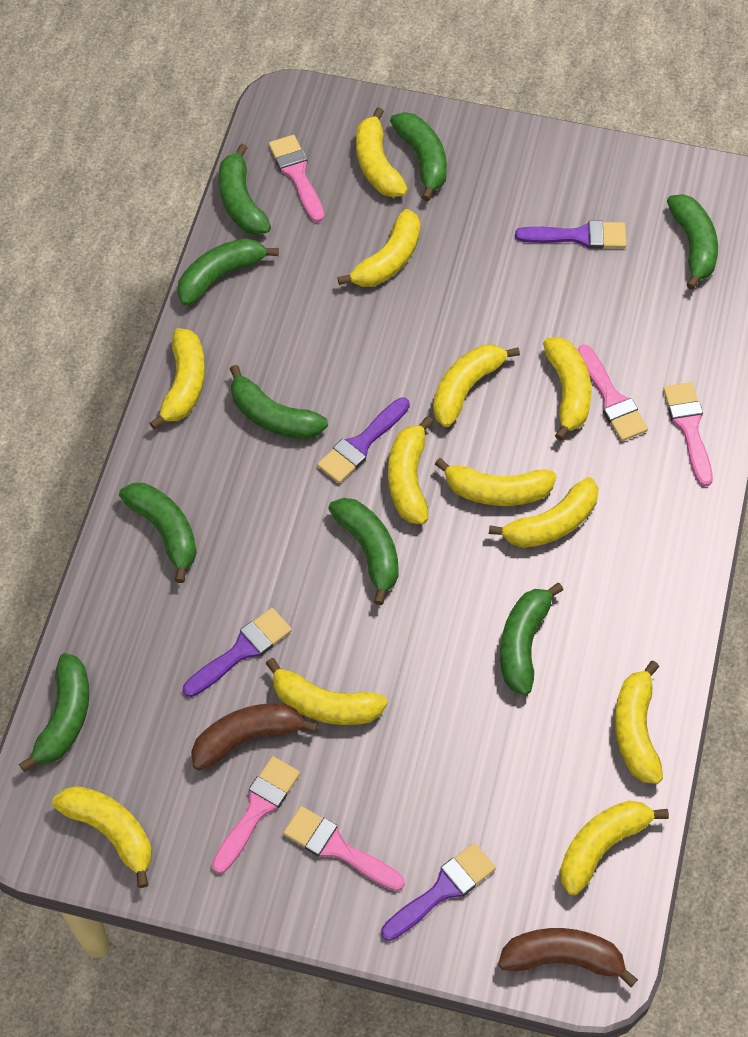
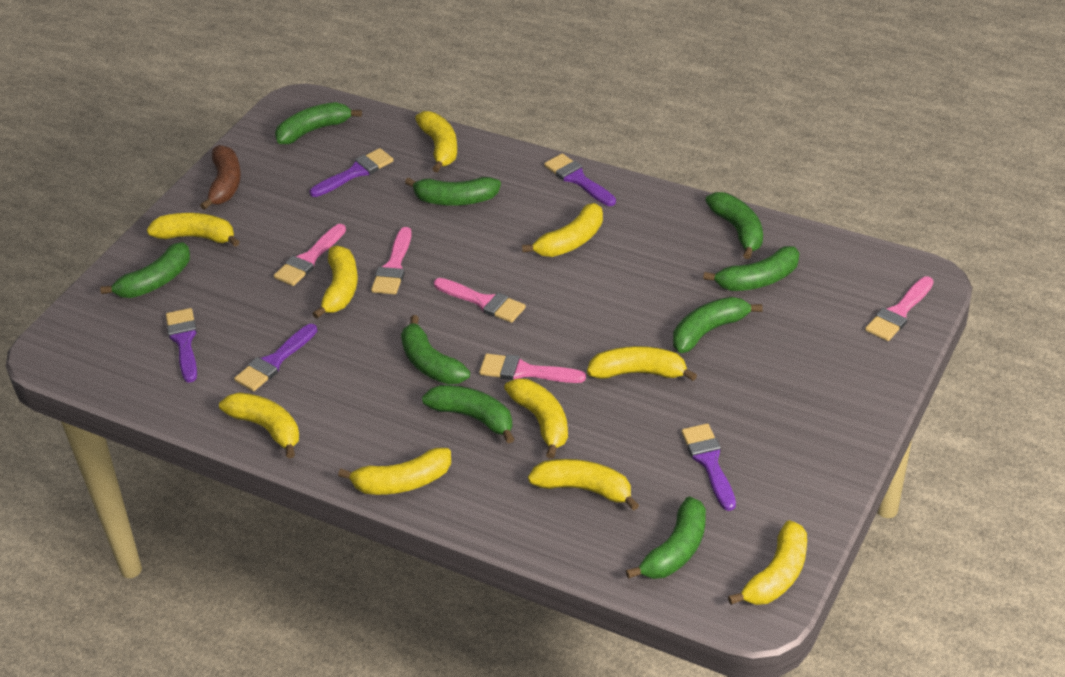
brown banana: [191,703,318,770] [498,928,638,987] = 2 -> [200,145,241,210] = 1
purple brush: [183,608,292,697] [317,397,410,483] [381,843,496,941] [515,220,626,249] = 4 -> [166,308,197,383] [234,324,317,391] [310,148,394,197] [544,153,616,206] [681,423,736,511] = 5
yellow banana: [52,786,152,888] [149,328,205,430] [265,658,388,725] [337,209,420,287] [356,107,408,197] [388,416,433,524] [433,345,520,427] [435,458,556,506] [489,477,598,548] [543,337,591,441] [560,801,669,895] [615,661,663,784] = 12 -> [147,213,240,247] [219,392,299,458] [313,245,358,319] [338,448,451,495] [415,111,457,173] [504,379,568,459] [522,203,603,257] [528,459,639,511] [587,346,697,381] [728,520,807,605] = 10

